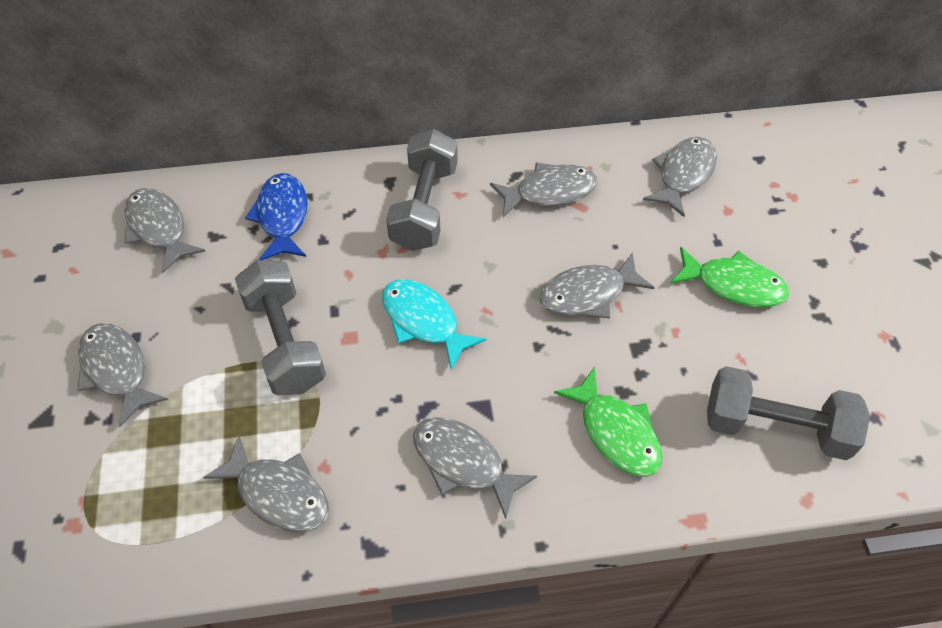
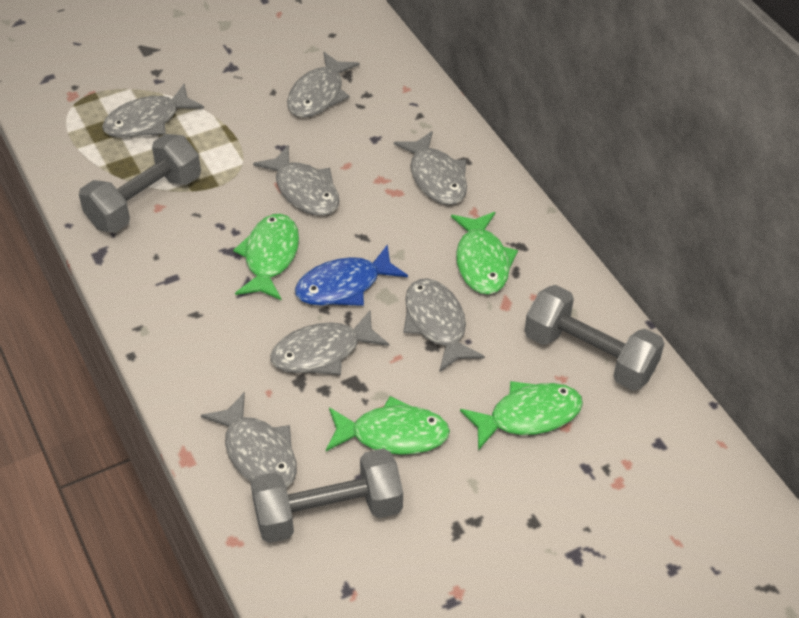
green fish: [554,367,663,477] [670,247,789,307] = 2 -> [233,214,299,301] [326,396,450,455] [451,212,518,295] [460,381,583,451] = 4
turquoise fish: [382,279,487,370] = 1 -> none = 0

